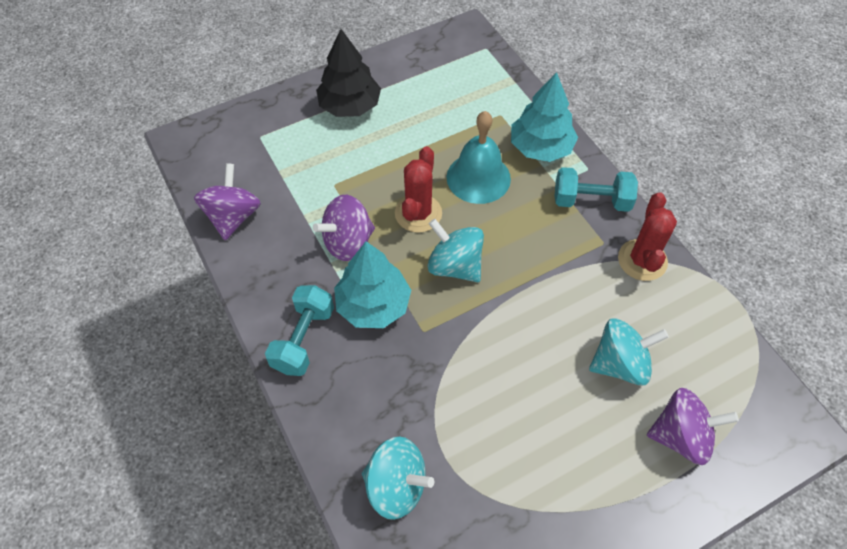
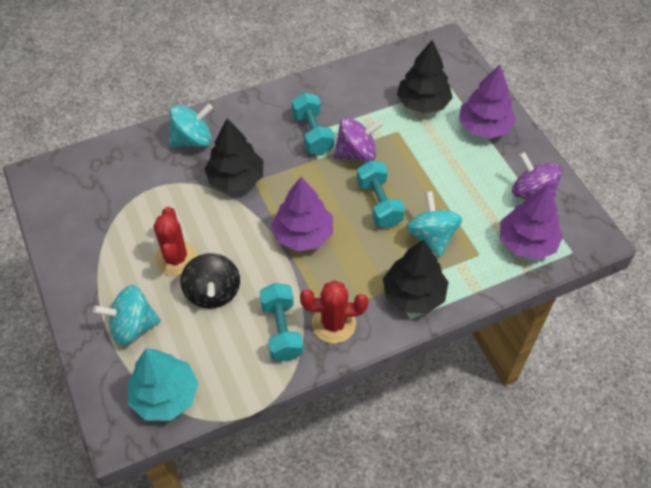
black spinning top: none = 0 -> [180,253,240,309] = 1
black tree: [316,29,381,117] = 1 -> [204,118,263,193] [383,240,449,314] [397,40,453,114] = 3
purple spinning top: [194,163,261,240] [313,195,375,261] [647,388,739,465] = 3 -> [333,117,384,162] [512,152,562,201] = 2
purple tree: none = 0 -> [271,177,333,251] [459,64,516,139] [500,185,563,260] = 3
turquoise bell: [446,111,511,204] = 1 -> none = 0
turquoise dumbbell: [265,285,334,376] [554,167,638,212] = 2 -> [260,283,304,361] [292,93,334,155] [357,161,405,228] = 3
turquoise tree: [334,241,411,328] [511,72,578,162] = 2 -> [128,348,198,421] = 1

